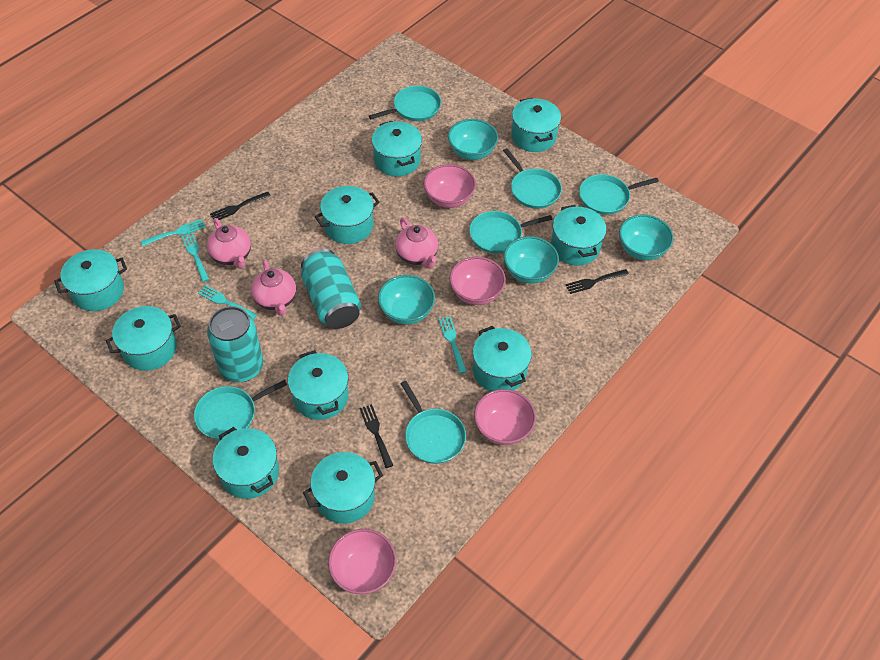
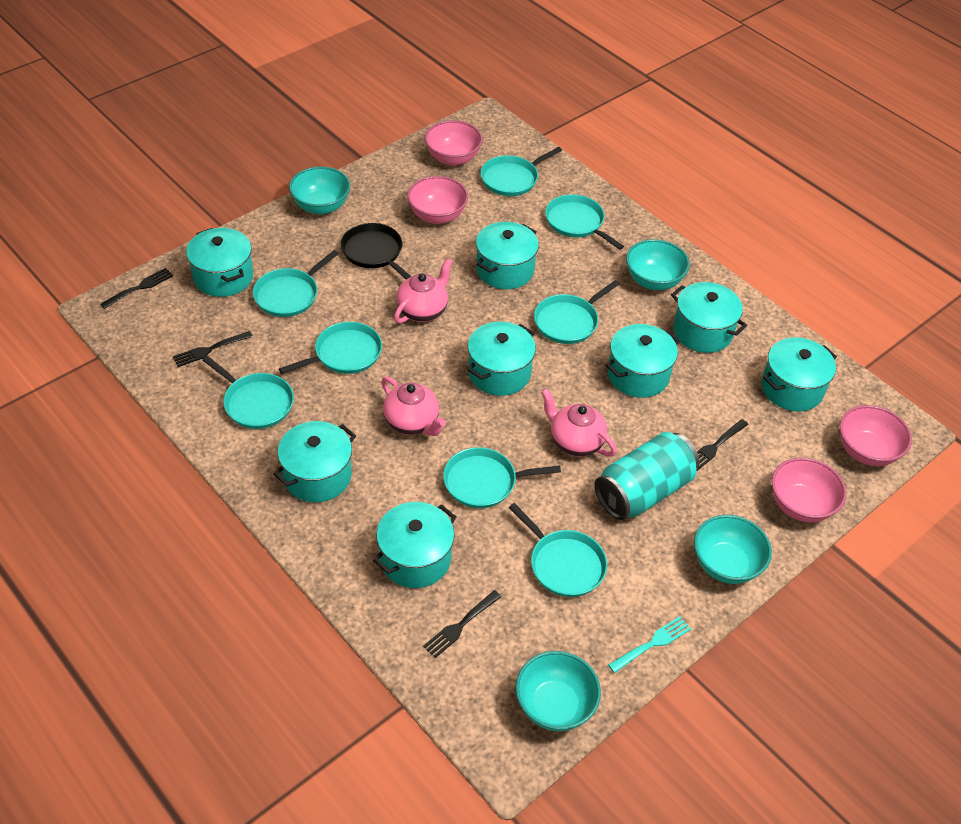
black fork: [210,192,271,220] [359,404,393,468] [566,269,629,294] = 3 -> [100,268,173,309] [173,331,253,367] [423,590,501,658] [696,419,748,471] = 4
black pan: none = 0 -> [341,223,411,279] = 1
turquoise can: [207,306,263,382] [301,249,361,329] = 2 -> [595,432,699,520] = 1
turquoise fork: [141,219,205,246] [181,233,209,282] [198,285,257,320] [439,316,467,374] = 4 -> [608,616,691,673] = 1
turquoise pan: [194,380,287,440] [369,86,441,121] [400,381,466,464] [469,211,553,253] [503,148,562,209] [579,174,659,215] = 6 -> [202,356,294,429] [253,250,339,317] [279,322,382,374] [443,447,561,508] [481,147,562,196] [509,503,607,597] [534,280,619,344] [545,194,624,250] = 8
turquoise pot: [54,249,127,311] [106,306,181,371] [213,427,279,499] [288,350,349,420] [303,452,383,524] [315,186,379,244] [372,121,422,176] [473,326,532,391] [511,98,561,152] [551,205,607,266] = 10 -> [186,228,253,297] [273,421,356,502] [373,502,456,588] [467,322,536,396] [476,222,539,289] [606,324,680,398] [671,282,747,353] [762,337,837,411] = 8

